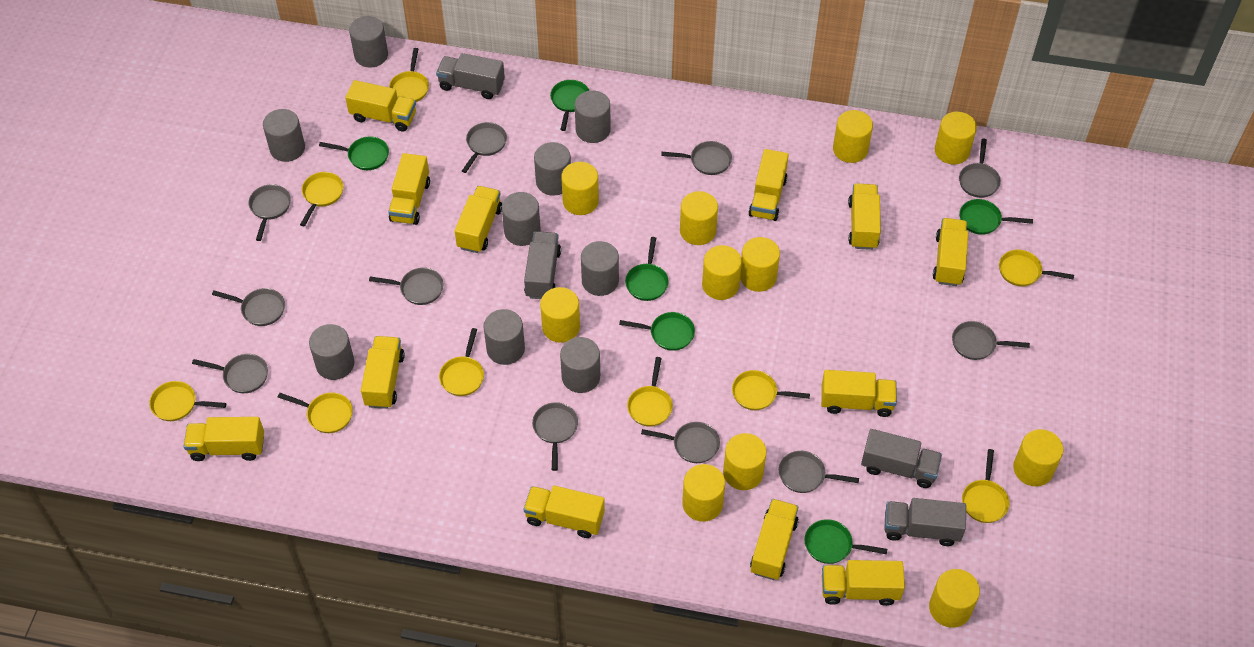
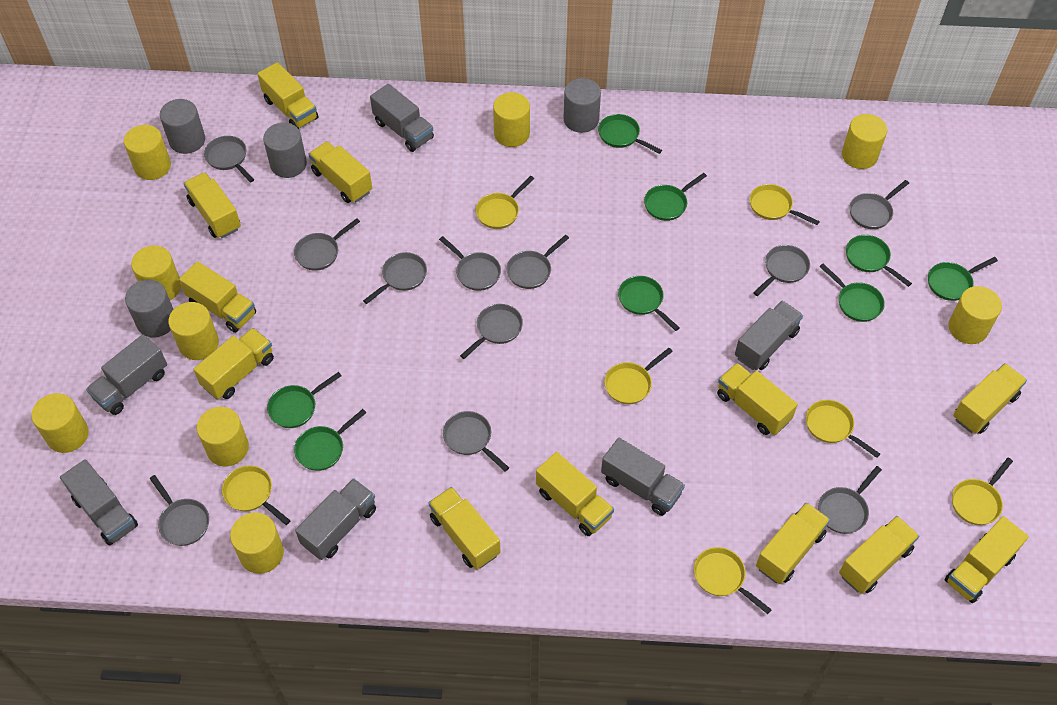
green pan: [319,136,389,170] [550,80,589,131] [619,312,695,351] [625,237,669,301] [805,519,887,564] [959,199,1033,235] = 6 -> [267,372,341,428] [294,409,366,471] [598,114,662,154] [618,276,680,331] [644,173,707,221] [819,264,885,322] [846,235,912,287] [928,257,998,301] = 8
grey cylinder: [263,109,305,162] [309,324,354,380] [349,16,388,67] [484,309,525,365] [502,192,541,246] [534,142,571,196] [560,337,600,393] [575,90,611,143] [581,241,619,296] = 9 -> [125,280,174,337] [160,99,205,154] [263,123,307,178] [564,78,601,133] = 4
grey truck: [436,53,505,99] [524,231,561,299] [861,429,942,488] [884,498,966,546] = 4 -> [60,459,138,546] [86,334,167,415] [295,478,376,560] [370,84,434,152] [601,438,685,516] [735,301,803,370] = 6
yellow cylinder: [540,287,580,343] [561,162,599,215] [680,191,718,245] [682,464,725,522] [702,245,742,300] [723,433,767,490] [740,237,780,292] [833,110,873,163] [929,569,980,628] [935,112,977,164] [1013,429,1063,486] = 11 -> [31,393,89,453] [124,125,171,180] [131,246,181,300] [168,302,219,360] [197,407,249,466] [230,512,284,574] [493,92,530,147] [842,114,887,169] [948,286,1002,344] = 9
yellow pan: [149,381,226,421] [278,393,353,433] [300,172,343,226] [389,48,429,102] [439,328,484,396] [627,357,673,427] [732,370,810,410] [962,449,1010,523] [999,250,1074,286] = 9 -> [222,465,291,525] [476,176,534,229] [604,348,673,404] [694,547,772,614] [749,184,820,225] [806,400,880,458] [952,458,1013,525] = 7

